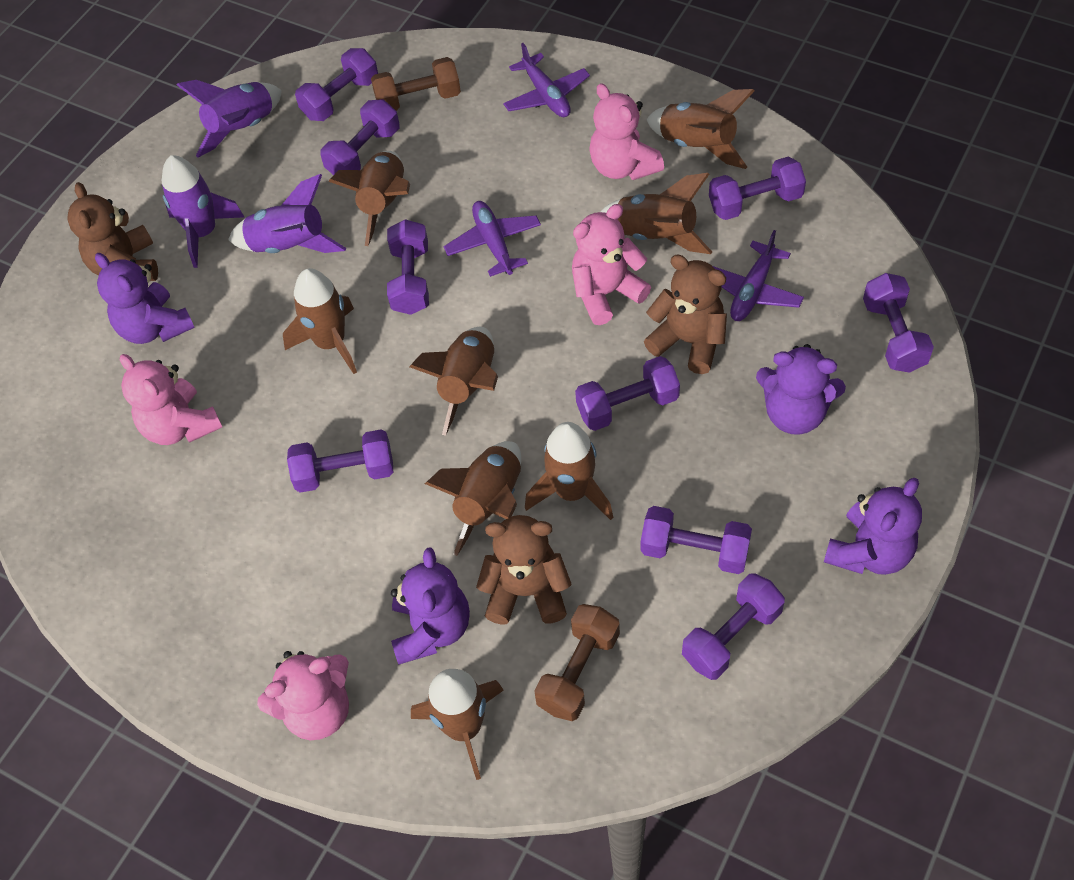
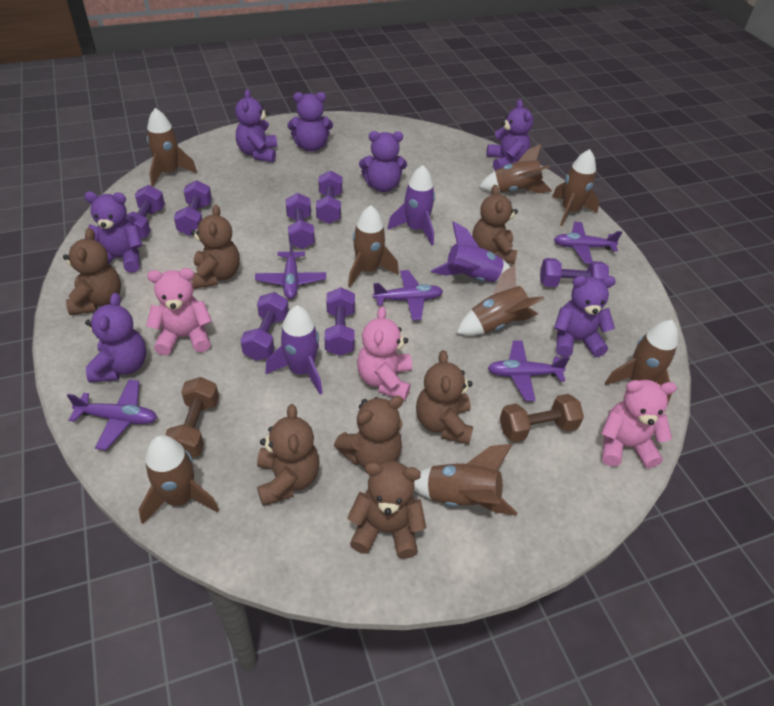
brown teddy bear: [67,182,158,281] [476,515,571,625] [644,255,727,374] = 3 -> [63,228,121,315] [191,205,240,289] [257,404,320,506] [334,396,403,468] [348,461,426,559] [416,350,473,445] [472,185,518,264] = 7
pink teddy bear: [120,354,222,445] [257,651,349,740] [572,204,651,325] [589,83,664,180] = 4 -> [146,268,212,355] [357,306,412,400] [601,380,677,468] = 3
purple dumbbell: [287,430,393,493] [295,48,378,121] [320,99,399,175] [387,219,429,315] [575,356,680,431] [640,506,752,574] [682,573,785,680] [709,157,806,220] [863,273,934,373] = 9 -> [125,185,165,239] [174,180,212,236] [240,292,289,361] [285,193,315,249] [316,170,342,224] [325,287,355,356] [540,258,609,287] = 7
purple plane: [444,201,541,277] [503,43,590,117] [713,230,804,321] = 3 -> [67,379,157,450] [255,239,326,299] [373,270,443,320] [488,340,570,401] [554,222,622,264] = 5
purple teddy bear: [95,253,195,344] [391,548,470,664] [756,344,846,435] [824,478,922,575] = 4 -> [84,191,142,273] [85,293,146,383] [235,89,277,163] [287,92,333,152] [359,131,407,192] [486,99,533,170] [554,276,616,357] = 7

